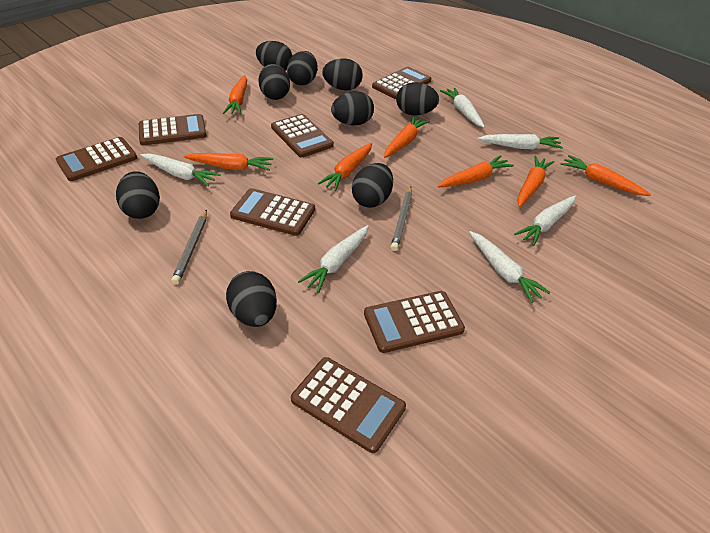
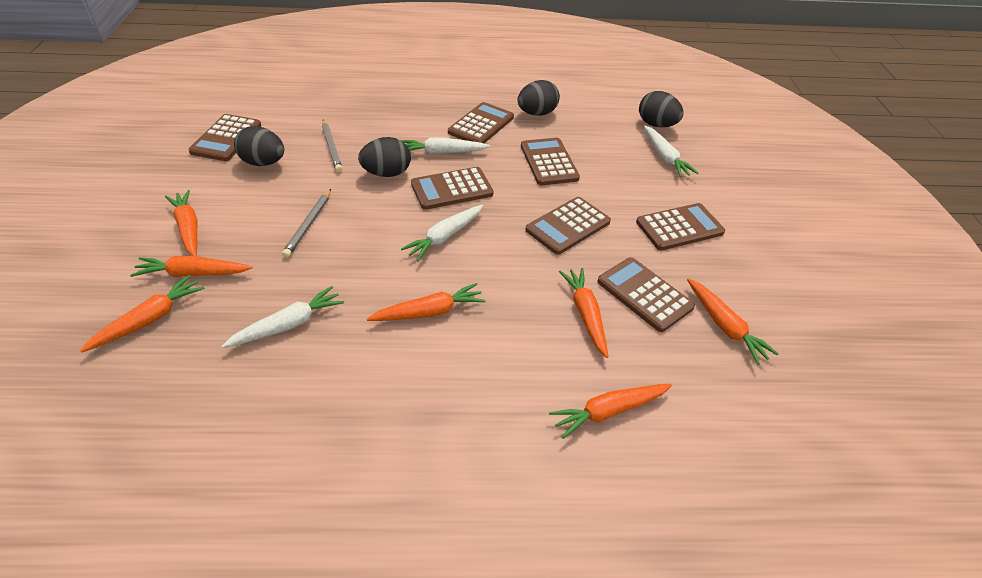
black egg: [116,171,160,219] [226,271,277,327] [256,41,293,71] [258,64,290,100] [287,51,317,85] [322,58,363,91] [331,91,374,125] [352,163,393,208] [396,82,439,115] = 9 -> [234,126,284,166] [358,137,411,177] [518,80,560,116] [639,91,683,127] = 4
white carrot: [141,153,221,186] [298,225,369,293] [440,88,485,128] [469,231,551,303] [477,134,563,149] [514,196,576,246] = 6 -> [222,286,344,348] [401,138,490,154] [401,205,483,261] [644,125,698,177] = 4

